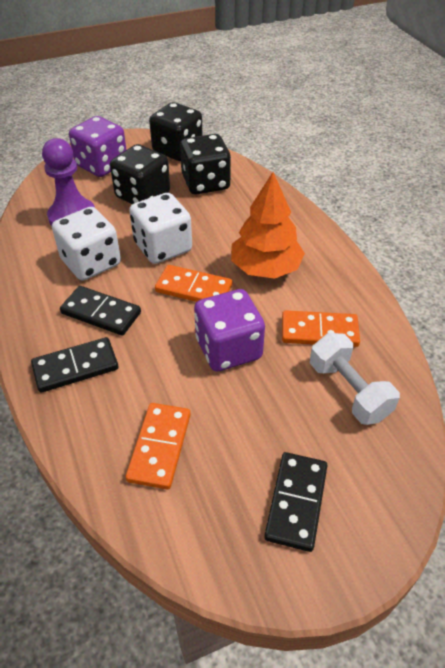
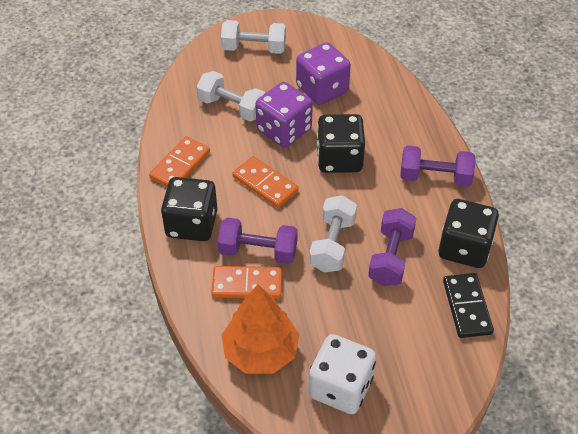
black domino: [31,337,119,393] [60,286,141,336] [264,452,327,552] = 3 -> [443,273,494,338] = 1
purple dumbbell: none = 0 -> [217,217,298,264] [368,208,416,286] [401,146,476,187] = 3
purple pawn: [42,138,95,226] = 1 -> none = 0
white dice: [52,207,121,281] [129,193,192,264] = 2 -> [308,334,376,414] = 1
white dumbbell: [310,333,400,425] = 1 -> [197,71,265,121] [221,20,286,54] [309,195,357,273] = 3

